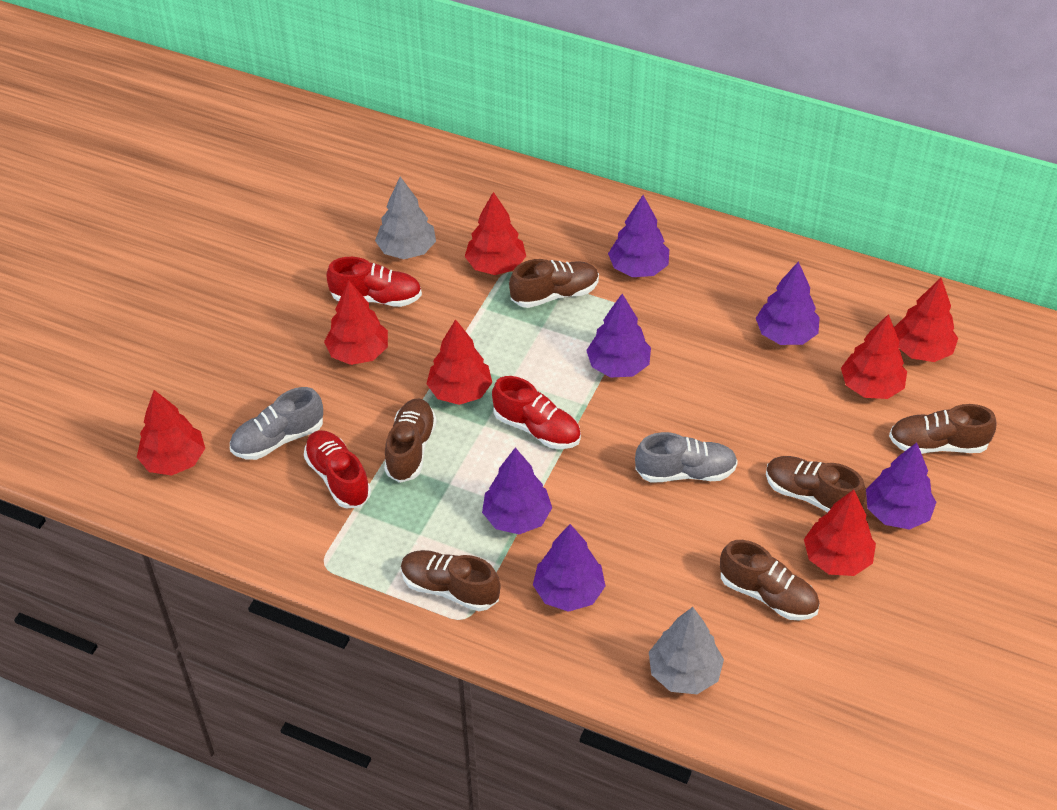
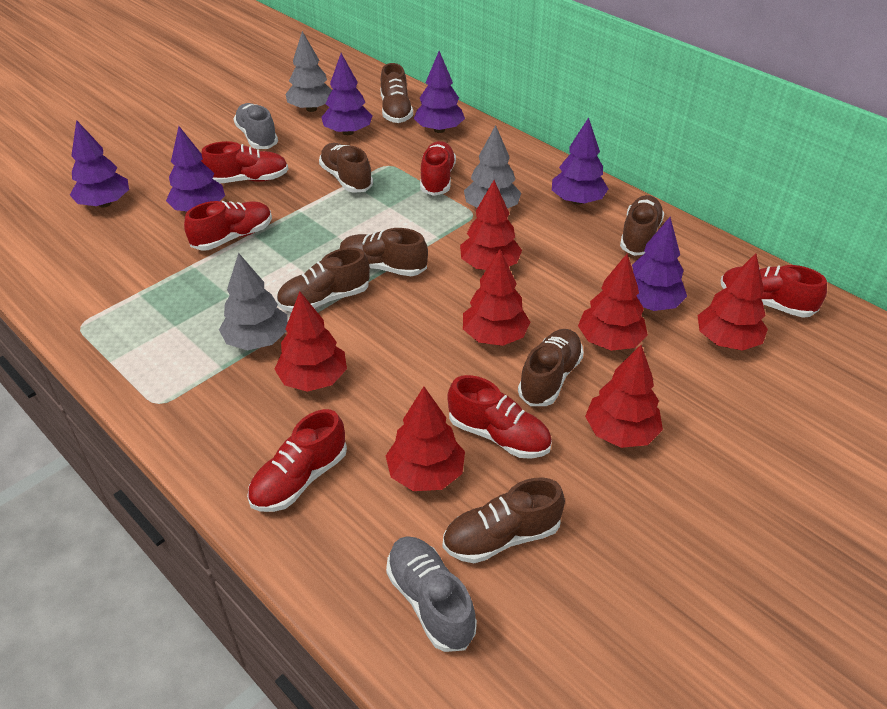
brown shoe: [384,399,437,483] [401,550,500,611] [509,259,599,308] [720,540,820,621] [766,456,866,512] [889,404,996,454] = 6 -> [276,248,370,312] [319,143,373,193] [339,228,428,276] [380,63,413,123] [443,477,565,563] [518,329,584,406] [620,195,664,256] = 7
grey tree: [375,177,436,259] [649,607,724,694] = 2 -> [219,253,288,350] [286,31,332,112] [464,125,521,209] = 3
red shoe: [304,430,371,508] [326,257,422,307] [492,376,581,449] = 3 -> [184,201,272,251] [201,141,288,183] [247,409,347,512] [420,141,456,196] [447,375,552,459] [721,265,827,318] = 6

